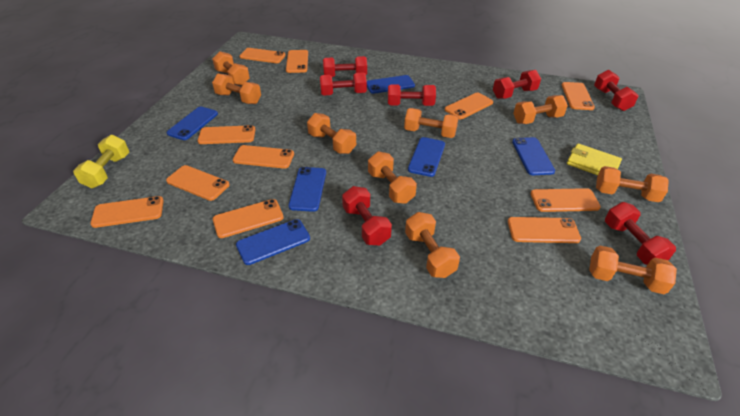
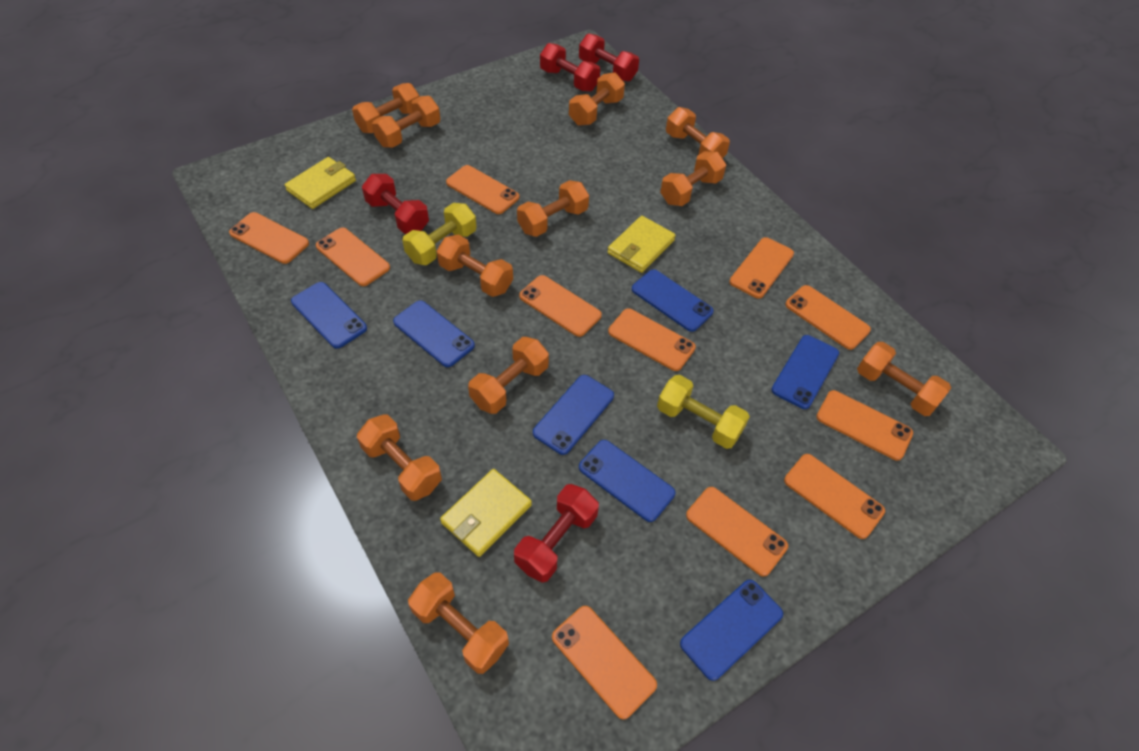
blue phone: [167,107,218,140] [236,219,310,265] [288,167,326,212] [367,75,415,94] [408,137,445,177] [512,137,555,175] = 6 -> [291,282,367,349] [393,300,475,367] [533,375,614,455] [579,440,675,522] [632,269,714,332] [680,580,783,681] [771,335,839,409] = 7
orange dumbbell: [212,51,250,86] [212,74,261,104] [307,113,356,154] [368,152,417,204] [404,108,459,138] [405,212,460,278] [513,95,568,124] [589,246,677,294] [596,166,669,202] = 9 -> [352,83,419,133] [357,415,442,501] [372,96,440,148] [408,572,509,674] [437,234,513,297] [468,337,549,414] [517,180,589,237] [569,72,625,126] [660,151,726,206] [666,107,730,158] [857,342,951,416] = 11
red dumbbell: [320,72,367,96] [323,56,367,77] [342,186,392,246] [388,85,436,106] [493,70,541,99] [594,70,639,111] [605,202,676,265] = 7 -> [362,174,429,234] [514,484,599,583] [540,43,600,92] [579,34,639,82] = 4
yellow dumbbell: [73,135,129,188] = 1 -> [402,203,477,265] [657,375,750,449] = 2
yellow wallet: [567,144,622,175] = 1 -> [285,157,356,209] [440,469,532,557] [607,216,676,273] = 3

